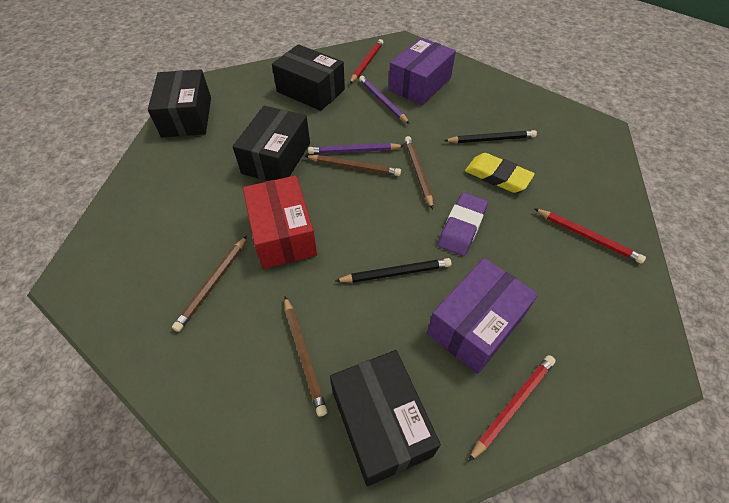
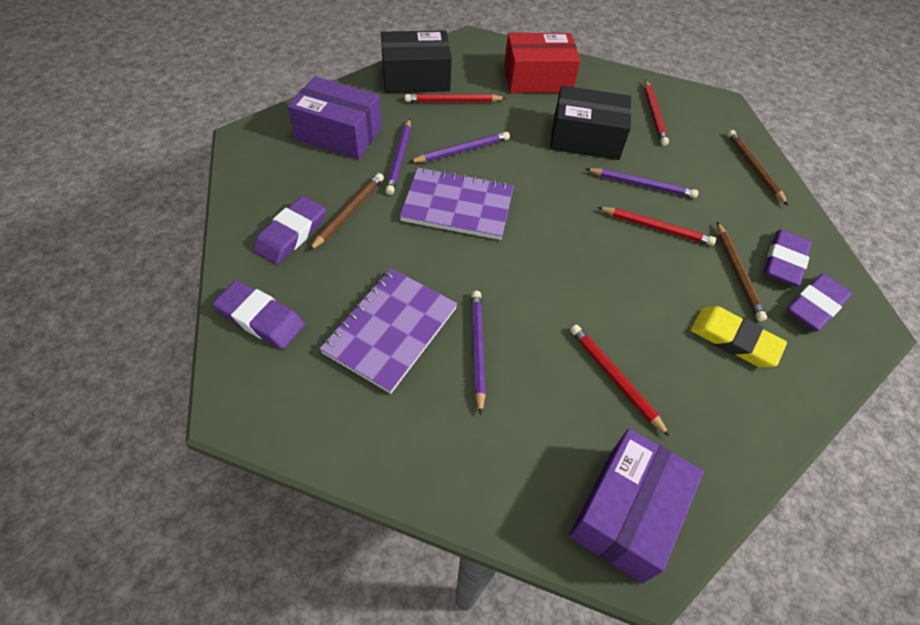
black box: [148,69,211,137] [233,106,310,181] [272,44,345,111] [330,350,441,486] = 4 -> [381,31,452,93] [550,85,631,160] = 2
black pencil: [335,258,452,283] [444,130,537,143] = 2 -> none = 0
brown pencil: [172,236,247,332] [284,297,327,417] [305,155,401,176] [405,136,433,209] = 4 -> [309,173,384,251] [717,222,767,322] [727,130,788,206] = 3
purple eraser: [438,193,488,256] = 1 -> [213,281,305,349] [253,196,326,264] [764,230,812,286] [787,273,852,331] = 4
purple notebook: none = 0 -> [319,268,458,394] [400,167,514,240] = 2
purple pencil: [308,143,403,154] [359,76,410,124] = 2 -> [385,118,411,195] [409,132,510,163] [471,291,486,415] [586,168,698,198] = 4
red pencil: [350,39,383,84] [468,355,556,462] [534,208,646,264] = 3 -> [405,94,506,102] [570,325,670,437] [597,207,716,245] [644,79,669,146] = 4

